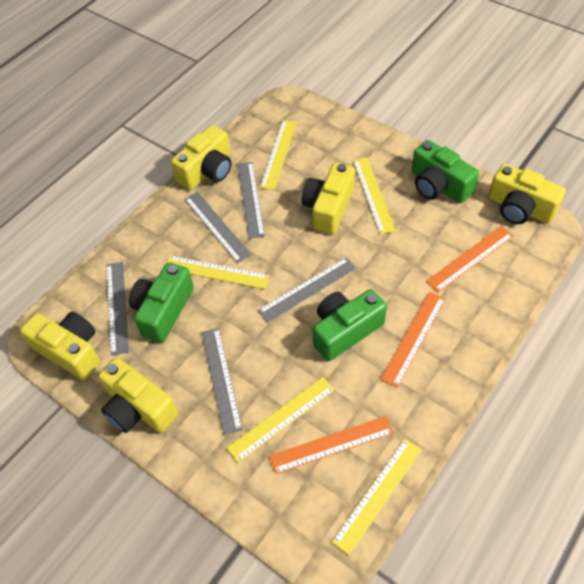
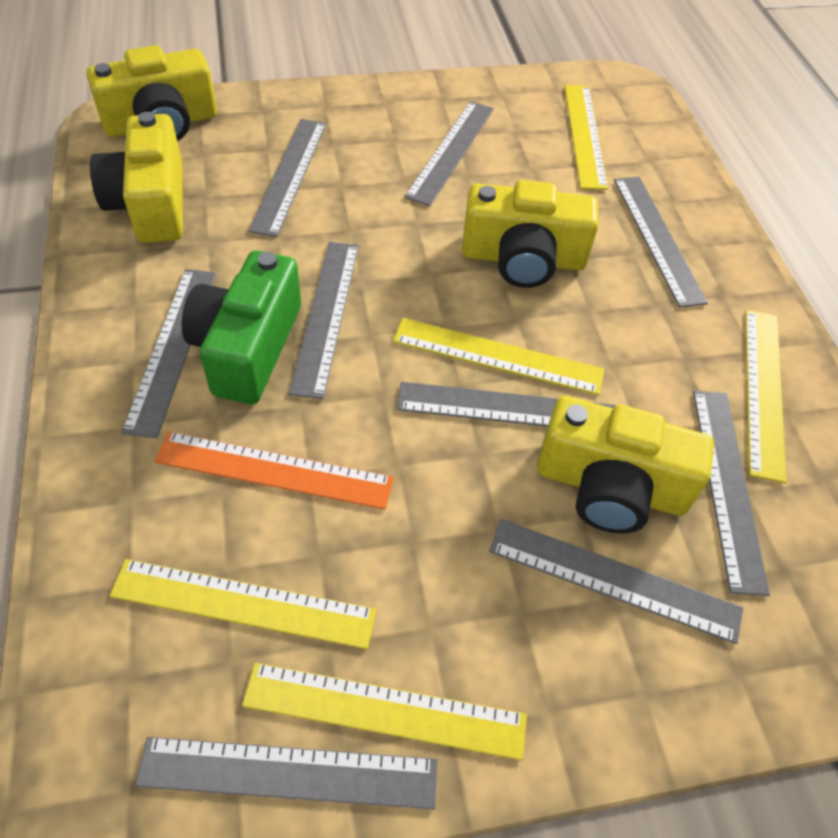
green camera: [129,262,194,343] [313,289,387,361] [411,140,479,203] = 3 -> [182,250,301,404] = 1
grey ruler: [106,262,129,356] [184,192,251,263] [202,328,243,435] [238,162,265,239] [258,257,356,323] = 5 -> [121,269,216,438] [135,737,437,809] [248,119,326,237] [289,242,359,399] [397,382,616,427] [404,101,494,206] [489,519,743,644] [614,177,708,308] [693,391,770,596] = 9
orange ruler: [269,416,394,474] [381,292,445,388] [426,226,514,292] = 3 -> [154,432,394,510] = 1
yellow camera: [20,312,100,380] [98,358,178,433] [171,125,231,190] [302,162,355,234] [488,164,566,224] = 5 -> [86,45,217,141] [90,112,183,243] [462,180,599,288] [537,396,714,533] = 4

